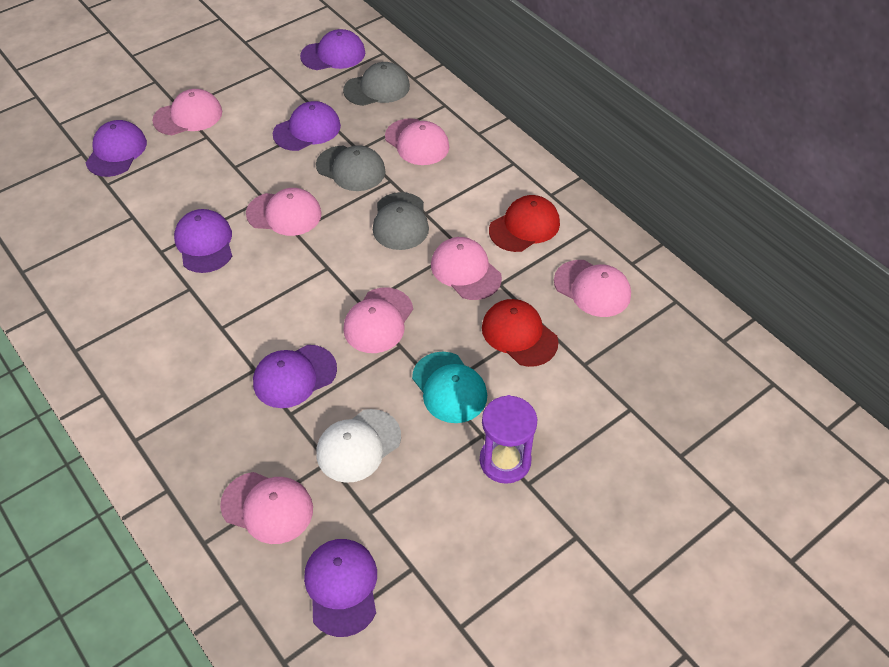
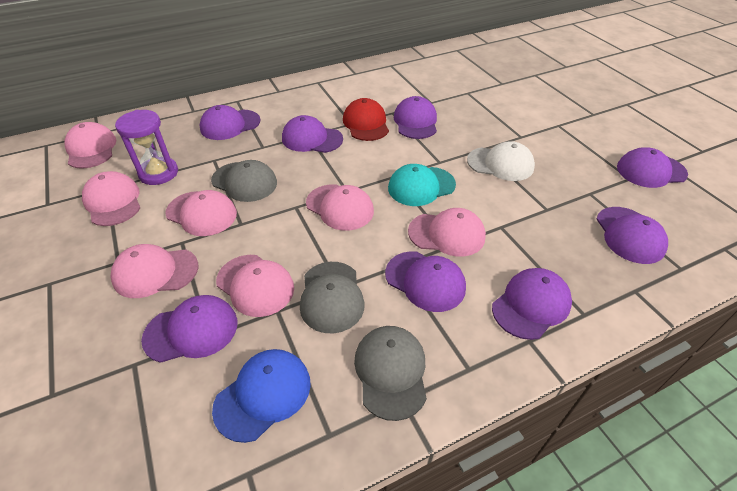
blue cap: none = 0 -> [212,349,311,443] = 1
purple cap: [86,120,147,177] [174,209,232,273] [253,345,337,408] [273,101,341,151] [300,29,365,70] [304,539,377,637] = 6 -> [141,295,237,363] [200,105,260,140] [282,115,343,153] [385,251,466,312] [394,96,437,139] [492,268,572,340] [596,207,668,264] [617,147,688,188] = 8
red cap: [482,299,558,367] [489,195,560,252] = 2 -> [343,98,389,141] = 1

